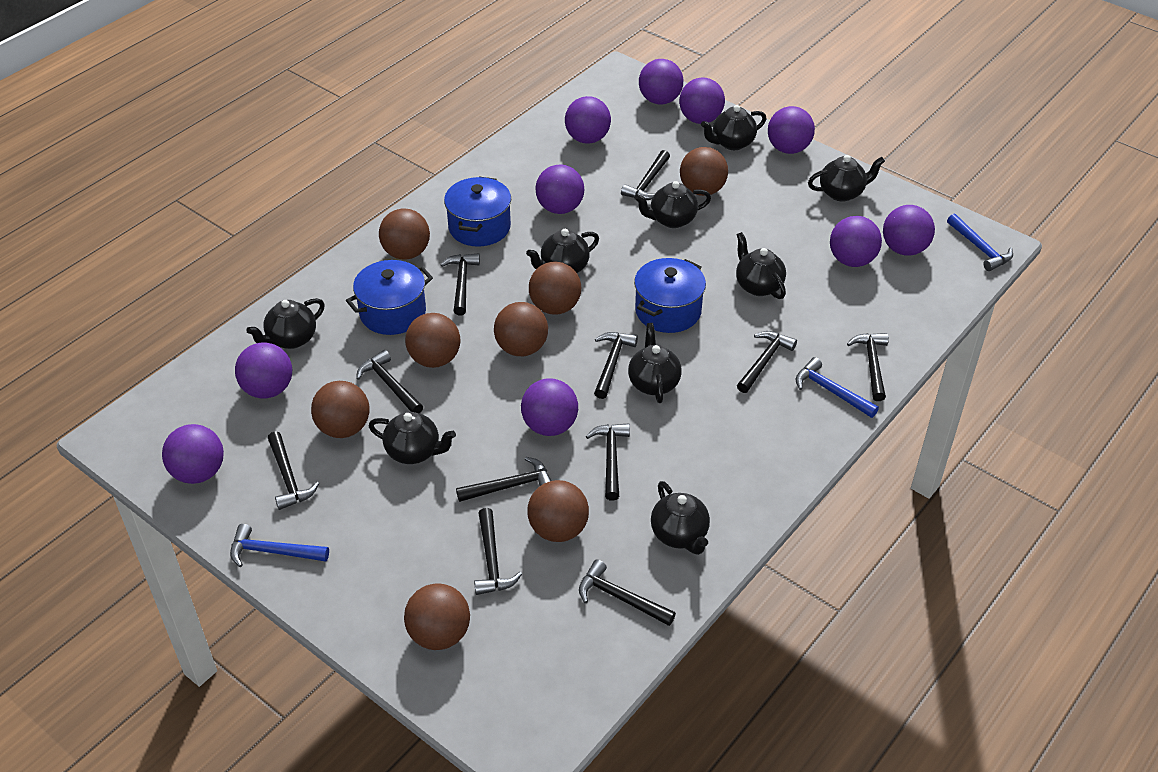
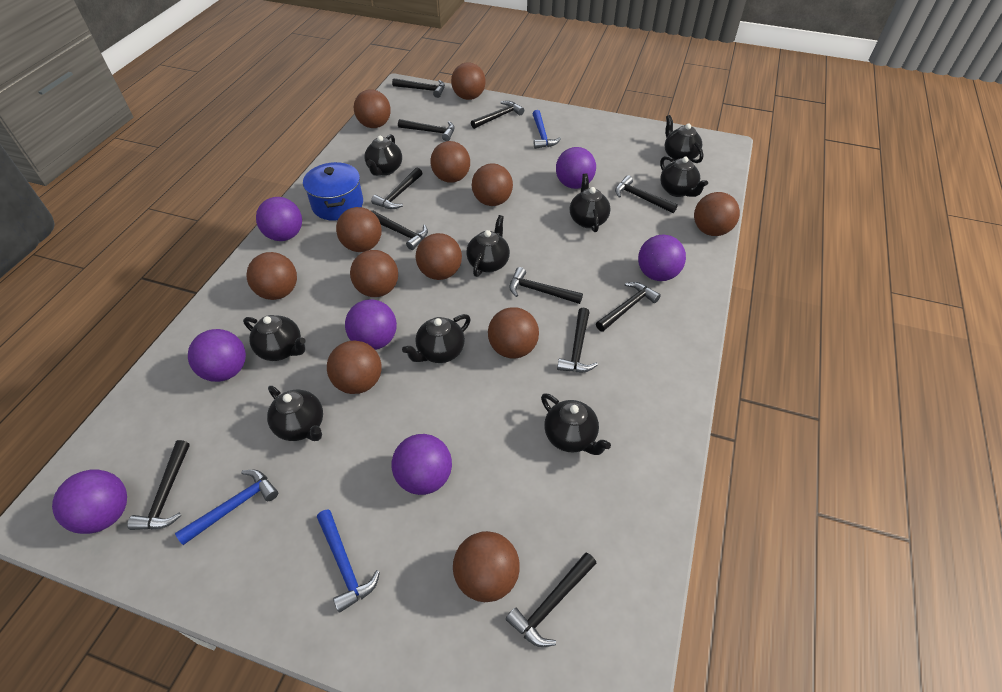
blue pot: [346,260,433,335] [444,177,511,247] [634,258,706,333] = 3 -> [303,162,363,221] = 1
brown ball: [311,381,370,438] [379,208,430,260] [404,583,470,650] [405,313,460,368] [494,302,548,356] [527,480,589,542] [529,262,581,315] [680,147,728,196] = 8 -> [246,252,297,300] [327,340,382,394] [336,207,382,252] [350,250,398,297] [354,90,391,128] [416,233,462,280] [430,141,470,183] [451,62,486,100] [453,531,520,602] [472,163,513,206] [488,307,539,359] [694,192,740,236] = 12
purple ball: [162,424,224,484] [235,342,292,399] [521,378,578,436] [535,164,584,214] [565,96,611,144] [639,59,683,105] [679,77,725,124] [768,106,815,154] [830,216,882,267] [883,205,935,256] = 10 -> [52,469,127,534] [188,329,246,382] [256,197,302,241] [345,299,397,350] [392,434,452,495] [556,147,596,189] [638,235,686,281] = 7

